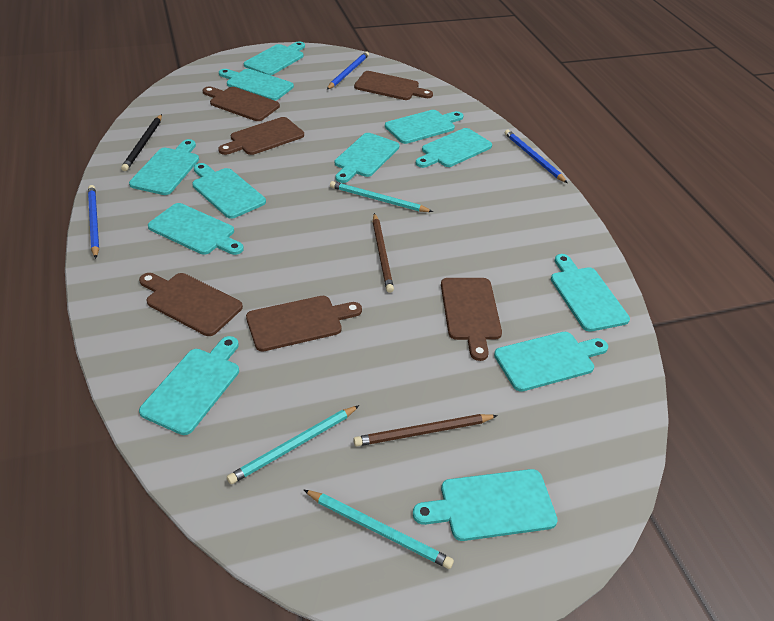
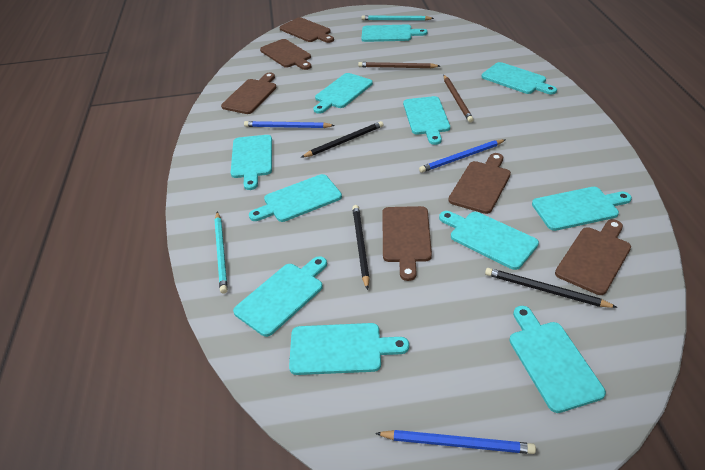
black pencil: [121,114,162,171] = 1 -> [301,121,383,158] [352,205,370,290] [485,268,618,308] = 3
turquoise cutting board: [129,139,199,195] [139,336,239,435] [148,203,244,255] [192,163,266,219] [219,69,294,101] [244,41,305,75] [335,133,399,183] [385,110,463,144] [413,469,558,541] [416,128,492,168] [494,332,608,392] [551,254,630,332] = 12 -> [231,135,272,190] [233,256,327,337] [249,174,342,222] [289,323,409,375] [313,73,373,114] [361,25,427,42] [403,96,450,145] [439,211,539,270] [482,62,557,94] [509,306,606,413] [532,187,632,231] = 11
turquoise pencil: [227,405,360,484] [304,490,454,569] [330,181,433,212] = 3 -> [214,211,228,294] [362,15,434,21] = 2

